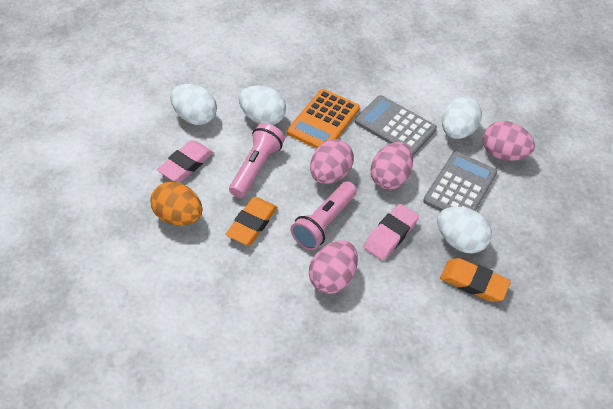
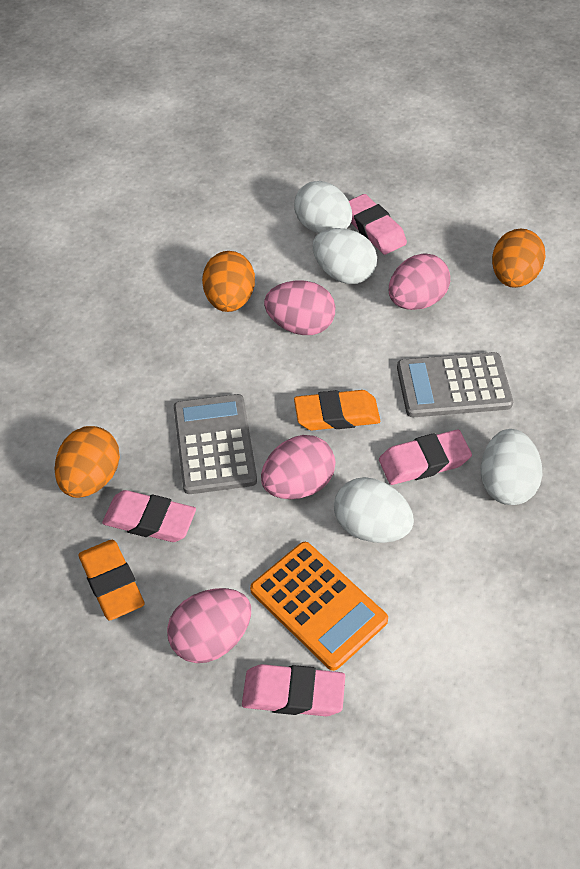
orange egg: [151,181,202,226] = 1 -> [54,426,120,498] [202,251,255,312] [492,229,546,288] = 3
pink eraser: [157,140,213,182] [363,204,419,260] = 2 -> [102,490,196,542] [242,664,345,716] [349,194,407,255] [379,430,472,485] = 4
pink flashlight: [229,123,285,198] [290,181,357,250] = 2 -> none = 0

